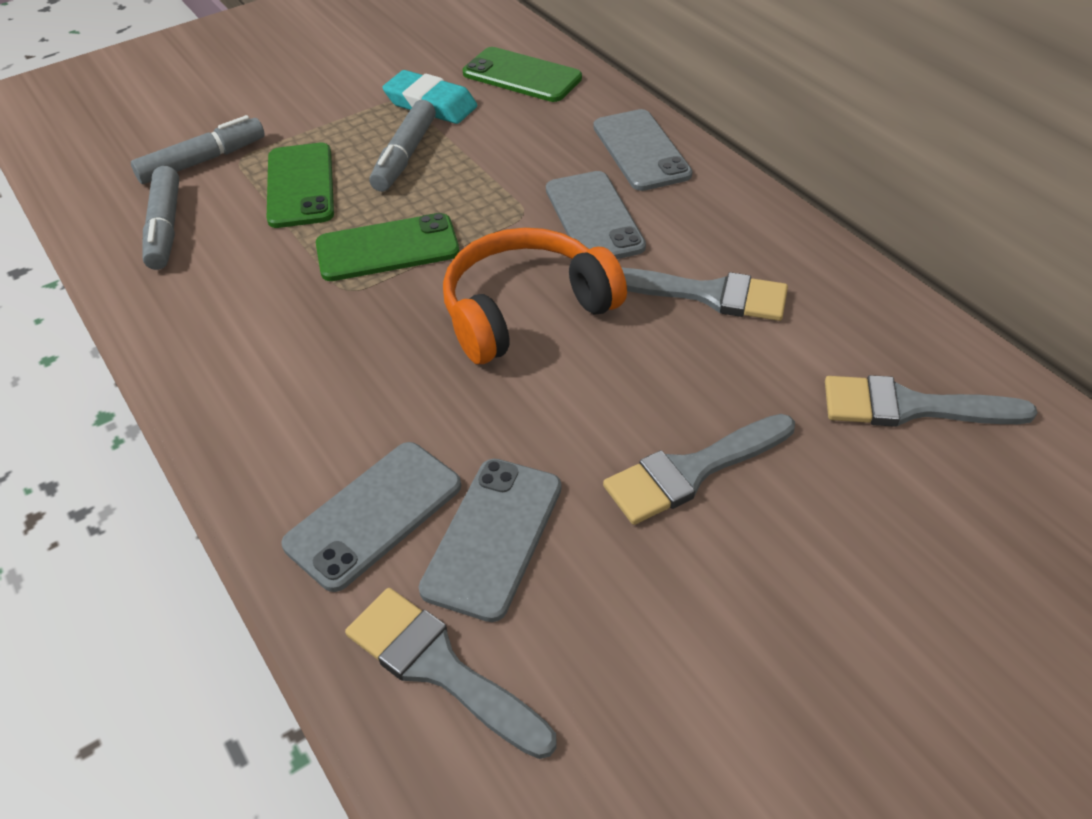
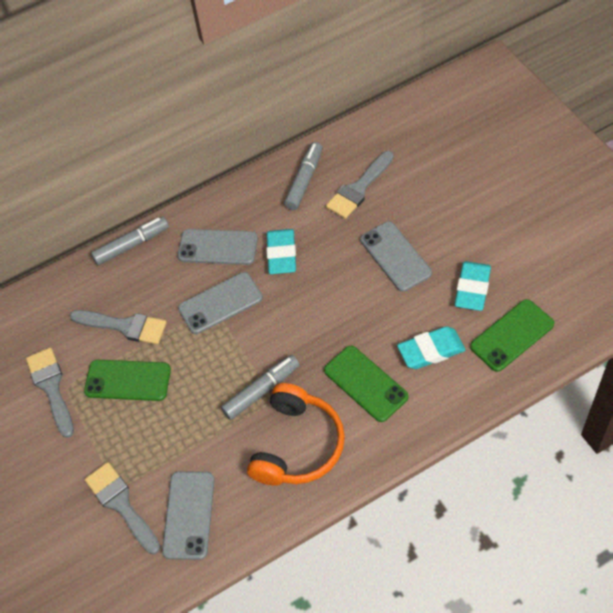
turquoise eraser: [382,70,477,124] = 1 -> [266,229,296,274] [397,326,465,369] [455,261,491,311] = 3

